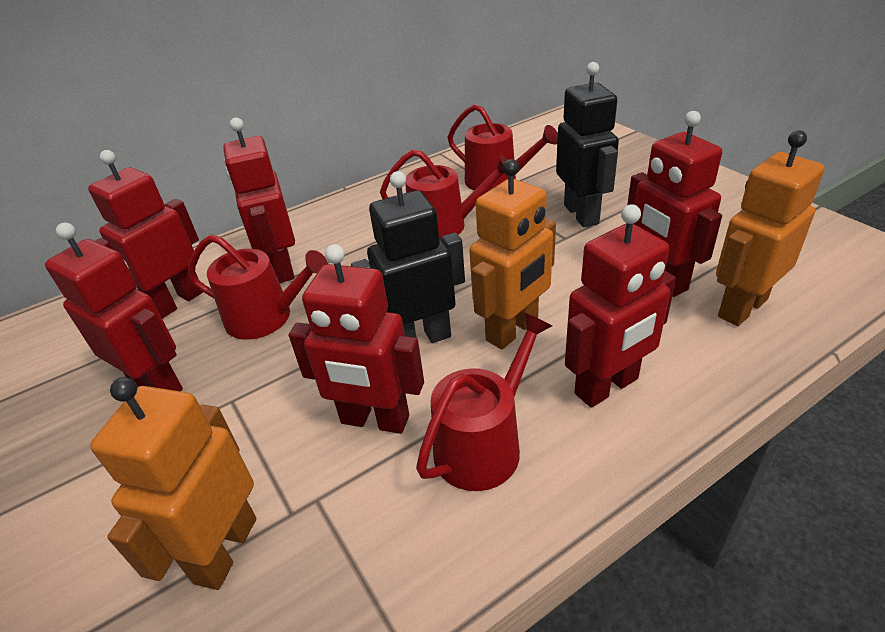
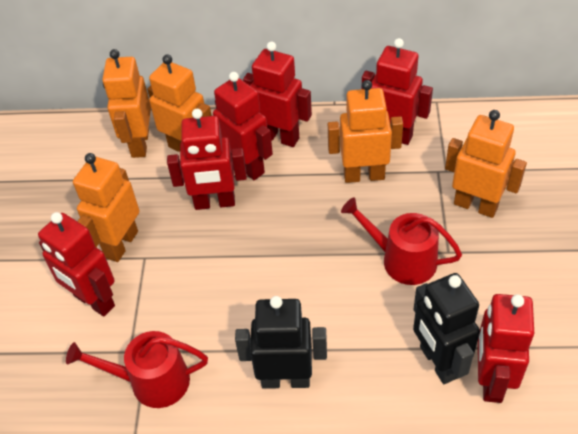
orange robot: [90,377,256,590] [469,159,556,349] [716,130,825,326] = 3 -> [73,153,140,262] [102,49,151,158] [147,54,212,152] [328,80,403,183] [445,110,527,218] = 5
red watering can: [188,234,328,340] [380,149,508,240] [416,312,552,491] [448,104,558,191] = 4 -> [66,331,208,408] [341,197,462,285] = 2

